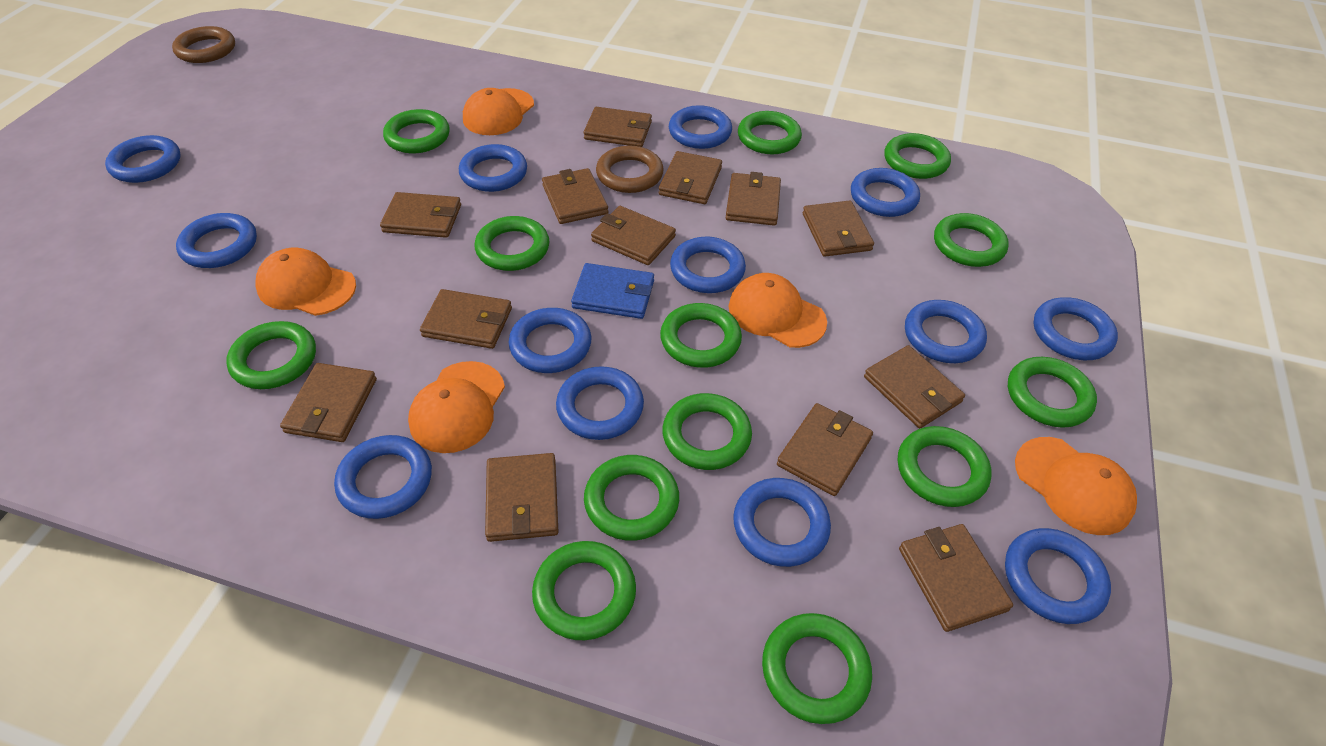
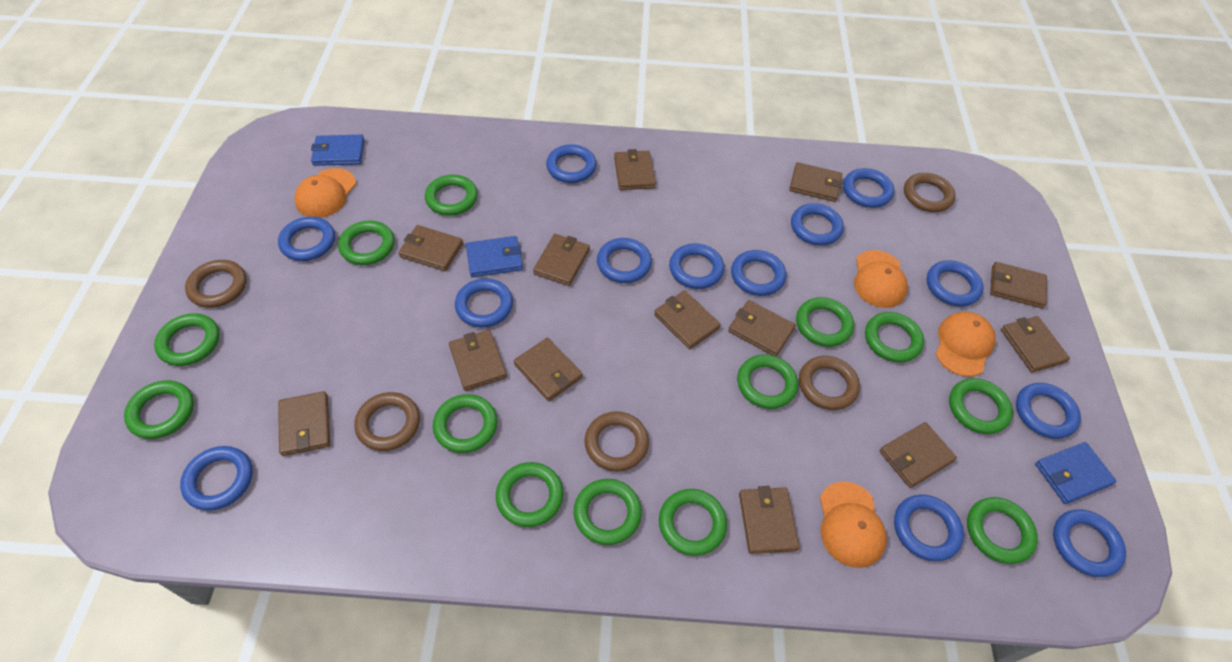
blue wallet: [571,263,654,319] = 1 -> [311,135,365,166] [466,236,523,277] [1035,442,1117,504] = 3
brown ring: [172,26,235,63] [596,146,664,193] = 2 -> [185,260,247,308] [354,392,420,451] [584,411,649,472] [799,356,860,410] [904,173,956,212] = 5
orange cap: [255,248,356,316] [408,361,505,453] [463,88,534,135] [729,273,827,348] [1015,437,1137,535] = 5 -> [294,168,356,218] [820,481,887,568] [854,250,908,308] [936,312,995,377] = 4

